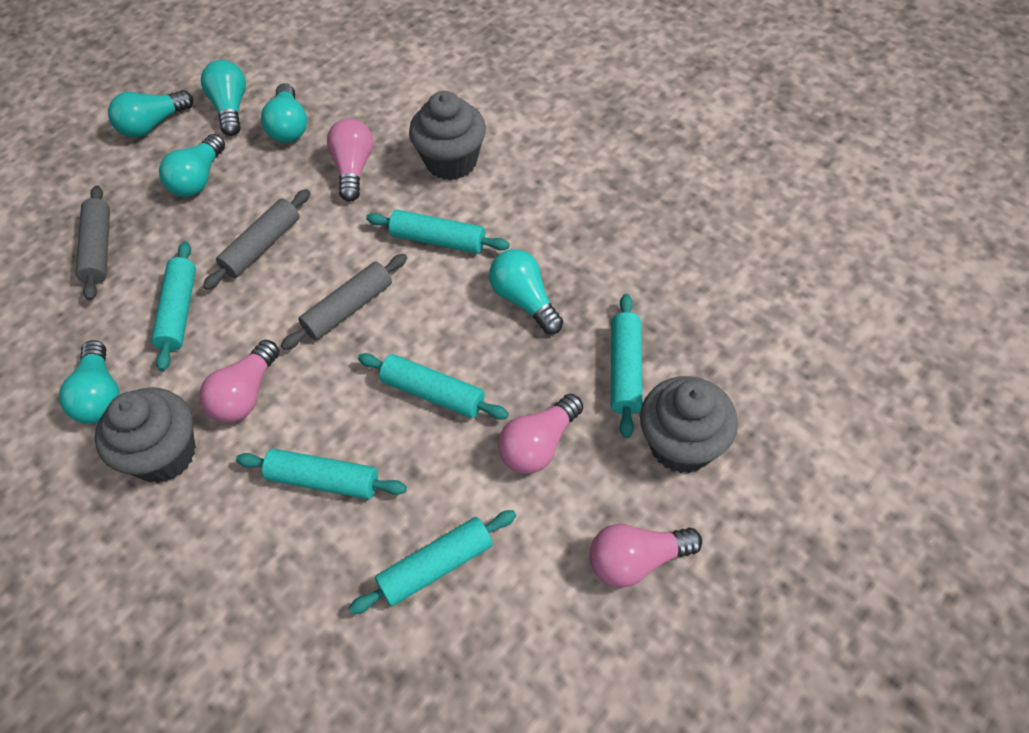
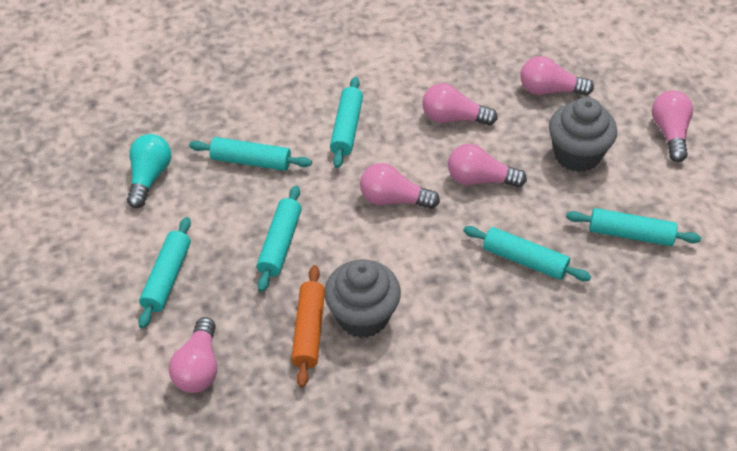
grey cupcake: [95,387,196,483] [409,91,486,180] [640,376,738,473] = 3 -> [324,259,401,338] [549,97,617,172] = 2
grey rolling pin: [76,185,110,301] [203,189,310,290] [281,254,407,350] = 3 -> none = 0
orange rolling pin: none = 0 -> [291,265,325,388] = 1
pink light bulb: [200,340,279,423] [327,118,373,202] [498,394,583,474] [590,524,702,588] = 4 -> [169,317,217,393] [360,163,440,209] [422,83,498,125] [448,144,527,187] [520,56,594,96] [652,90,693,162] = 6
turquoise light bulb: [59,340,120,424] [108,90,193,137] [159,134,225,197] [201,60,246,136] [261,83,307,143] [489,249,563,334] = 6 -> [127,134,171,208] = 1

